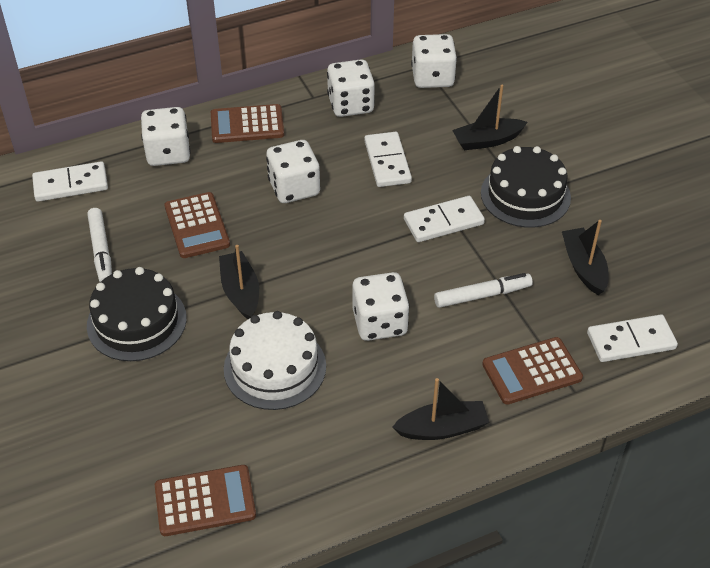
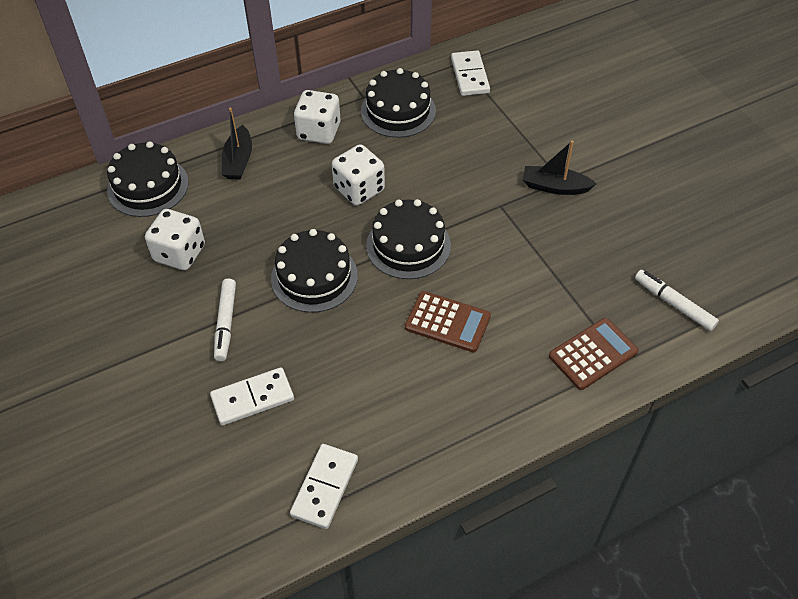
black boat: [219,245,259,319] [392,378,490,440] [452,85,527,150] [562,220,609,295] = 4 -> [222,108,252,180] [523,141,596,195] = 2
black cake: [87,267,187,361] [481,146,571,228] = 2 -> [107,141,189,217] [271,229,358,313] [361,68,436,138] [366,199,451,279] = 4
brown calculator: [155,465,256,536] [164,192,230,258] [211,104,284,143] [482,337,583,405] = 4 -> [405,291,491,352] [549,318,638,390] = 2
white cake: [224,311,326,410] = 1 -> none = 0
white dice: [141,107,191,166] [266,140,320,203] [327,59,375,117] [352,272,410,341] [411,34,457,88] = 5 -> [145,209,205,270] [294,90,341,144] [332,144,385,205] = 3
white domino: [32,161,108,202] [364,132,412,187] [404,196,485,242] [587,314,678,362] = 4 -> [210,367,294,425] [290,444,358,529] [451,50,490,96] = 3

